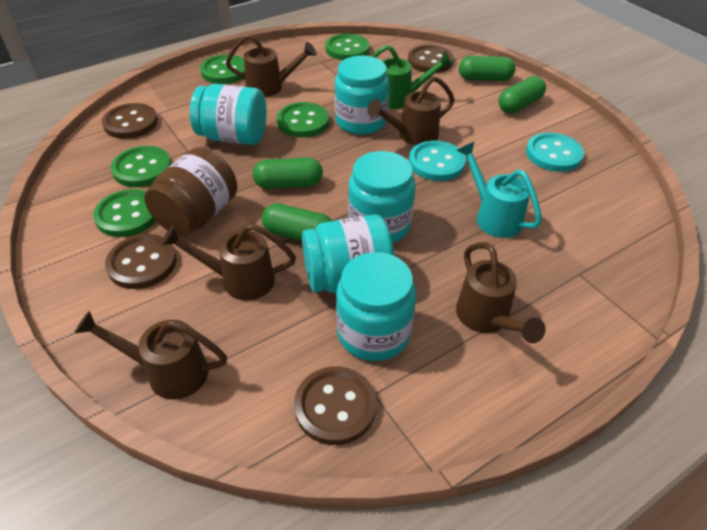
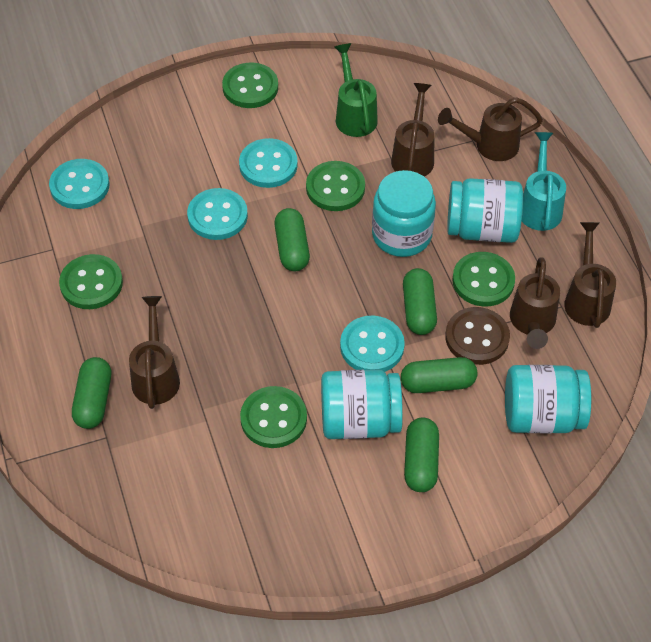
brown button: [102,103,158,139] [105,234,177,289] [294,367,377,445] [408,45,454,73] = 4 -> [445,307,510,365] = 1
brown jar: [144,147,237,236] = 1 -> none = 0
green capsule: [253,157,323,189] [262,203,332,241] [459,56,516,81] [498,76,546,113] = 4 -> [72,357,111,429] [274,208,310,271] [401,357,477,393] [403,268,437,335] [404,418,439,492] = 5
turquoise button: [409,141,466,181] [526,133,584,172] = 2 -> [49,159,110,209] [187,188,248,240] [239,138,298,188] [340,316,405,372] = 4
turquoise jar: [190,84,267,145] [302,214,394,293] [335,56,389,135] [336,252,416,361] [348,151,416,243] = 5 -> [321,369,403,439] [372,170,436,257] [447,178,523,243] [505,365,591,434] = 4

